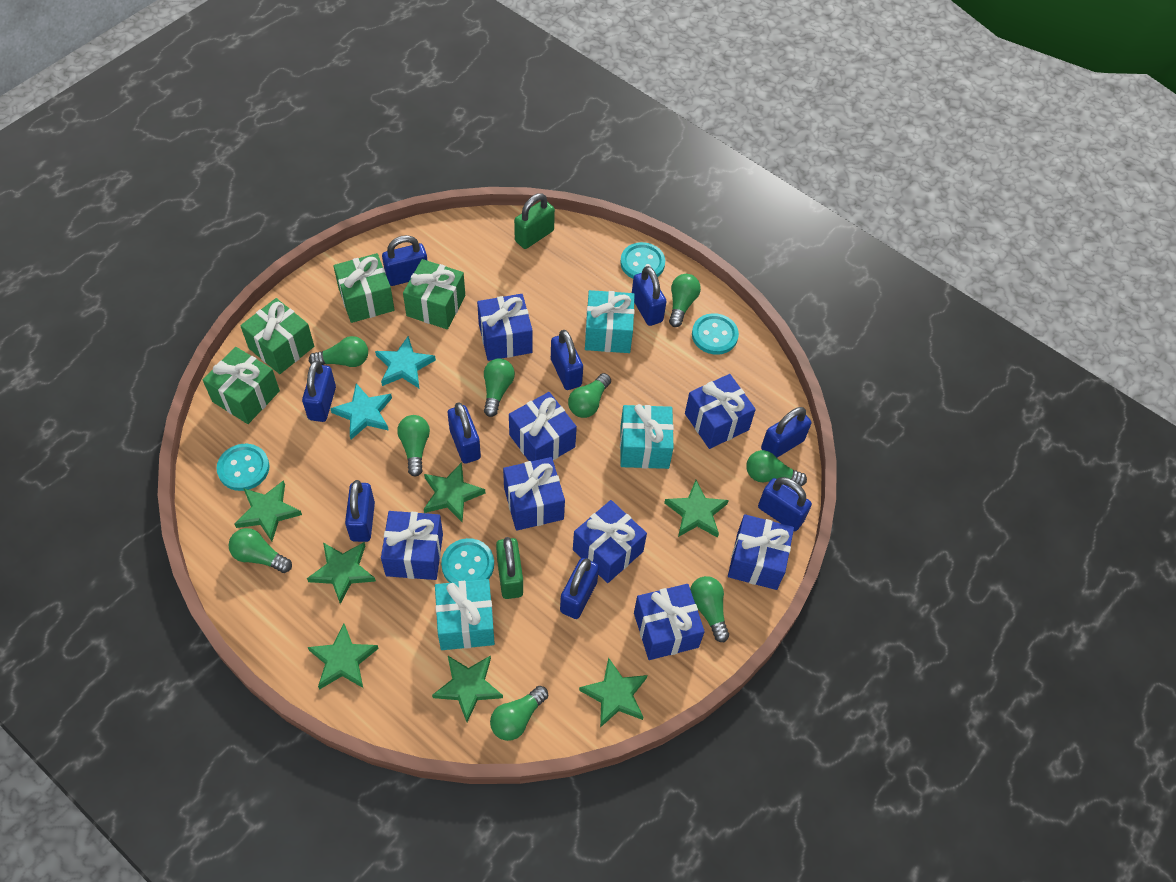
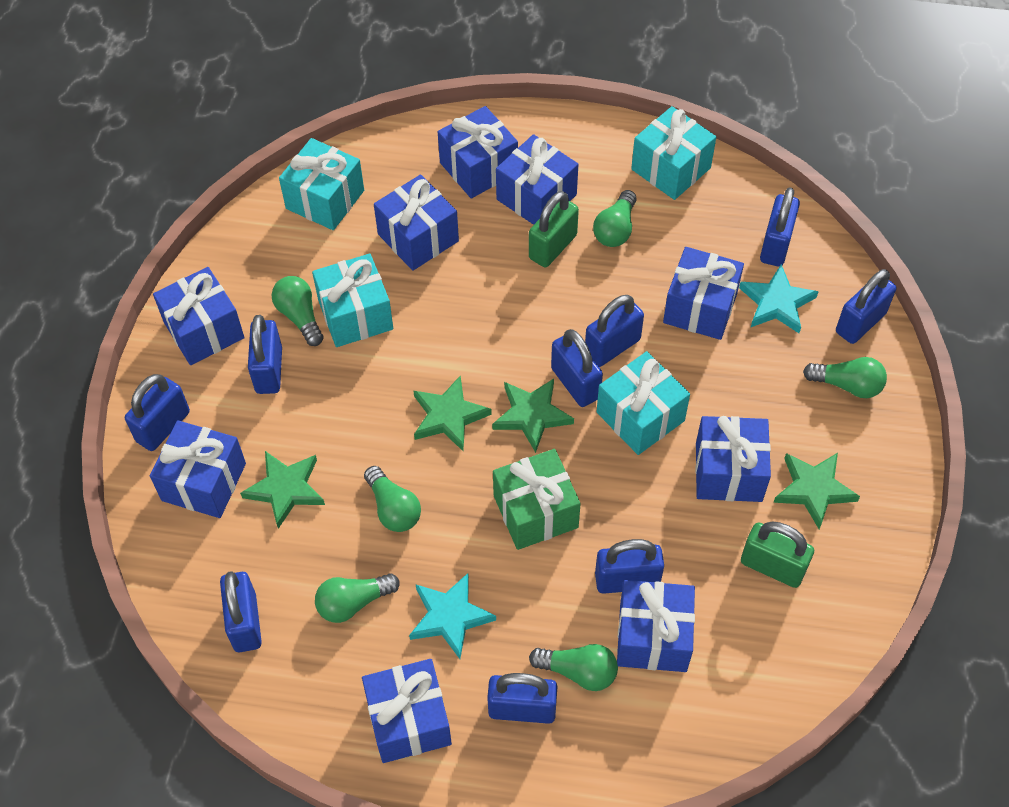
blue gift: [381,511,443,580] [477,294,533,361] [503,457,565,531] [509,392,577,461] [573,500,647,583] [634,584,705,660] [685,374,756,449] [728,514,794,590] = 8 -> [150,420,246,518] [153,267,245,365] [362,659,452,763] [374,175,459,271] [438,106,518,198] [496,134,578,225] [617,580,695,672] [663,247,744,340] [695,416,771,502] = 9
green gift: [203,347,280,424] [240,298,314,374] [333,253,394,323] [403,259,465,329] = 4 -> [493,449,581,550] = 1
green light bulb: [229,528,292,573] [309,336,368,367] [397,415,430,477] [484,359,515,417] [490,686,548,741] [568,373,611,418] [669,274,701,327] [690,576,729,642] [746,450,807,486] = 9 -> [272,276,324,346] [315,573,400,623] [364,466,421,532] [529,644,618,691] [593,190,636,247] [803,357,887,398] = 6
green star: [235,480,302,542] [307,542,376,604] [308,623,379,689] [424,462,485,522] [432,655,503,722] [579,657,648,728] [664,480,729,538] = 7 -> [240,451,325,529] [413,375,492,451] [492,379,574,453] [773,453,860,529] = 4
turquoise button: [217,444,270,491] [441,538,494,583] [620,242,665,279] [692,313,739,355] = 4 -> none = 0
turquoise gift: [435,579,495,650] [585,290,635,353] [620,404,674,469] = 3 -> [279,138,364,230] [312,254,393,347] [597,351,690,455] [631,106,716,200] = 4

